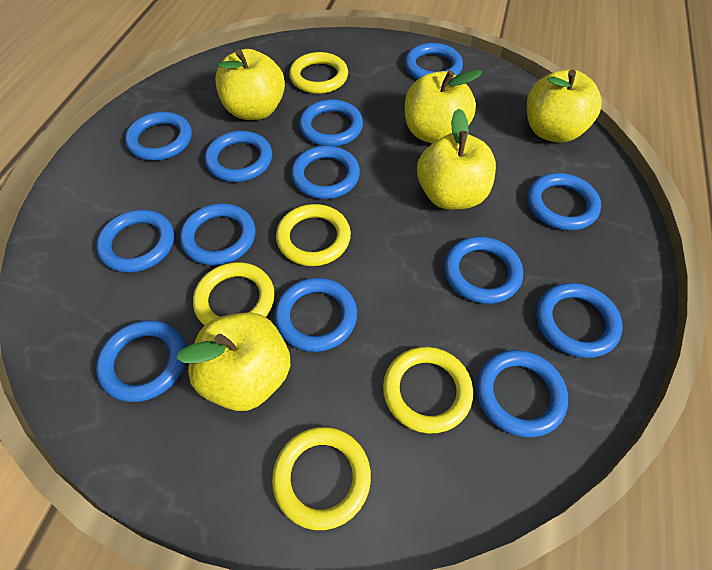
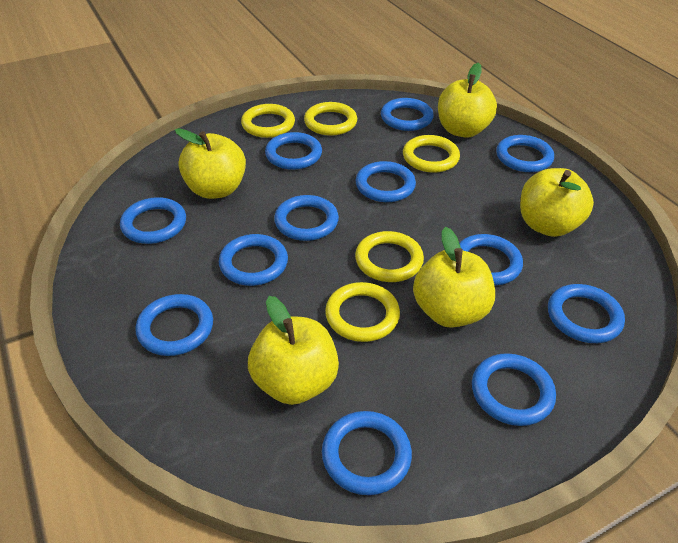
blue ring: [96,210,174,273] [96,320,186,402] [125,112,192,161] [180,203,255,265] [205,131,272,182] [275,278,357,352] [291,146,360,199] [299,99,363,147] [405,43,463,79] [444,237,523,304] [476,350,568,437] [528,173,601,230] [536,283,623,358] = 13 -> [120,197,186,244] [135,294,213,356] [219,234,288,286] [265,132,322,170] [274,195,339,241] [322,411,412,495] [356,161,416,202] [381,98,433,131] [459,234,523,285] [472,353,556,426] [496,135,554,172] [548,284,625,343] = 12

